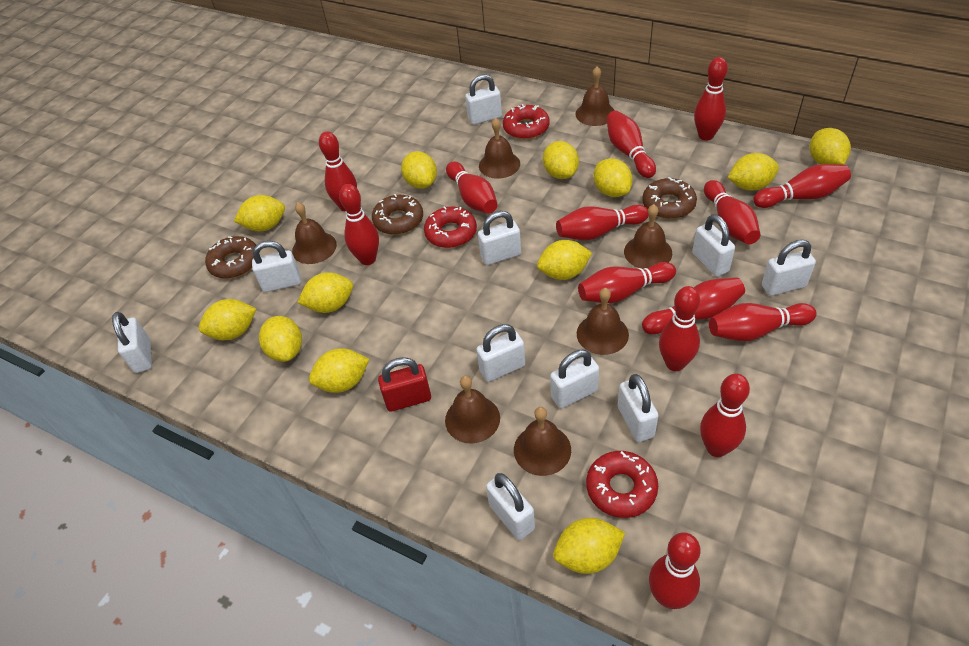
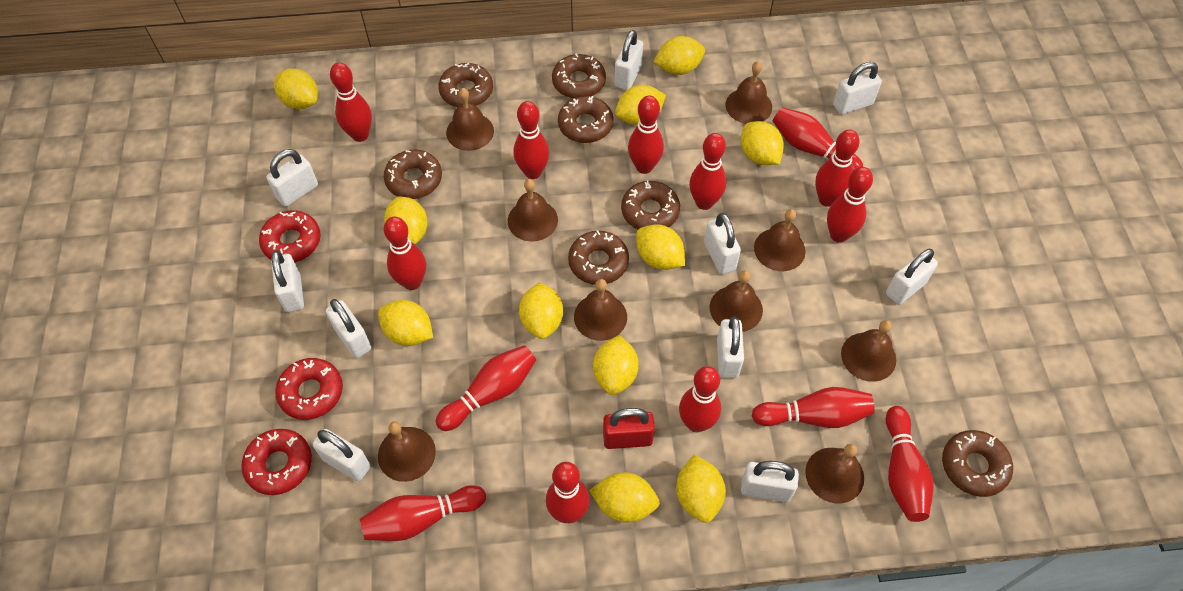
brown bell: [292,202,337,264] [445,376,500,443] [479,118,520,179] [514,407,571,476] [575,66,615,126] [577,288,629,355] [624,204,672,269] = 7 -> [378,421,436,482] [446,88,494,151] [508,179,558,242] [574,279,627,341] [709,270,763,332] [726,61,772,124] [754,209,806,271] [805,444,864,503] [841,320,896,382] = 9
brown donut: [205,236,256,279] [372,194,423,235] [642,177,697,219] = 3 -> [384,150,442,199] [438,63,493,107] [552,53,606,98] [558,96,613,143] [568,231,629,285] [621,180,680,229] [942,430,1013,497] = 7
yellow lemon: [199,299,256,340] [234,195,285,231] [259,316,302,362] [297,272,353,313] [309,348,369,393] [401,151,437,189] [537,240,592,280] [543,141,579,179] [553,518,625,574] [593,158,632,197] [728,153,779,191] [810,128,851,165] = 12 -> [274,69,318,109] [378,300,433,346] [384,196,428,245] [519,282,563,339] [589,472,660,523] [593,335,639,395] [615,85,666,125] [636,224,685,270] [654,36,705,75] [676,455,726,523] [741,121,784,165] = 11

